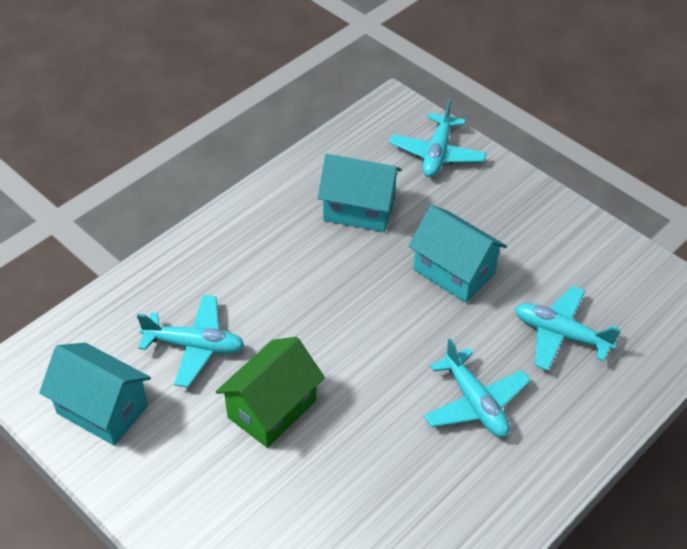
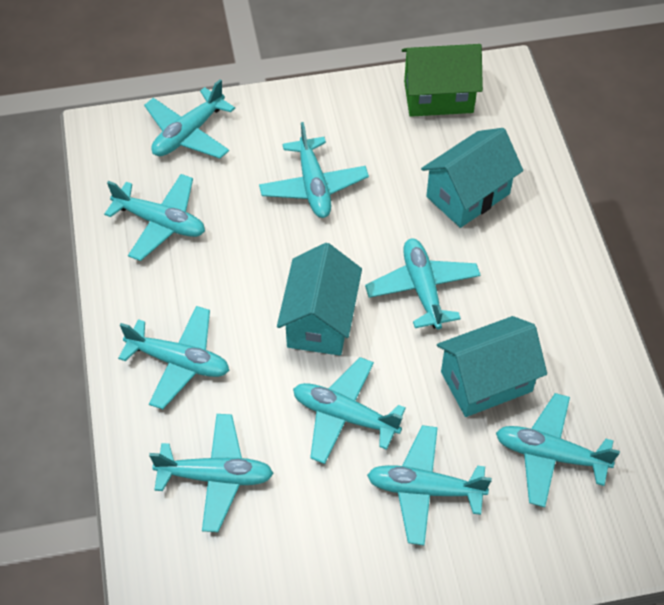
turquoise plane: [137,295,245,387] [389,99,486,177] [424,338,531,437] [515,286,621,371] = 4 -> [104,174,205,261] [118,306,230,409] [144,79,235,159] [149,414,274,532] [259,122,369,218] [293,357,406,464] [365,238,481,329] [367,425,492,545] [496,393,620,507] = 9

